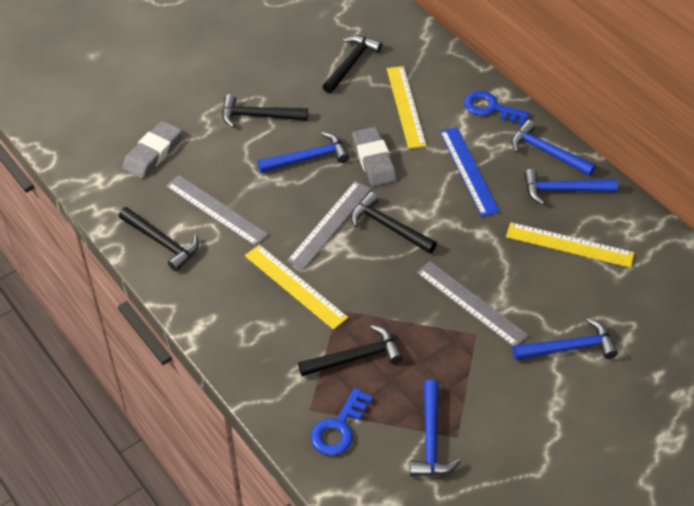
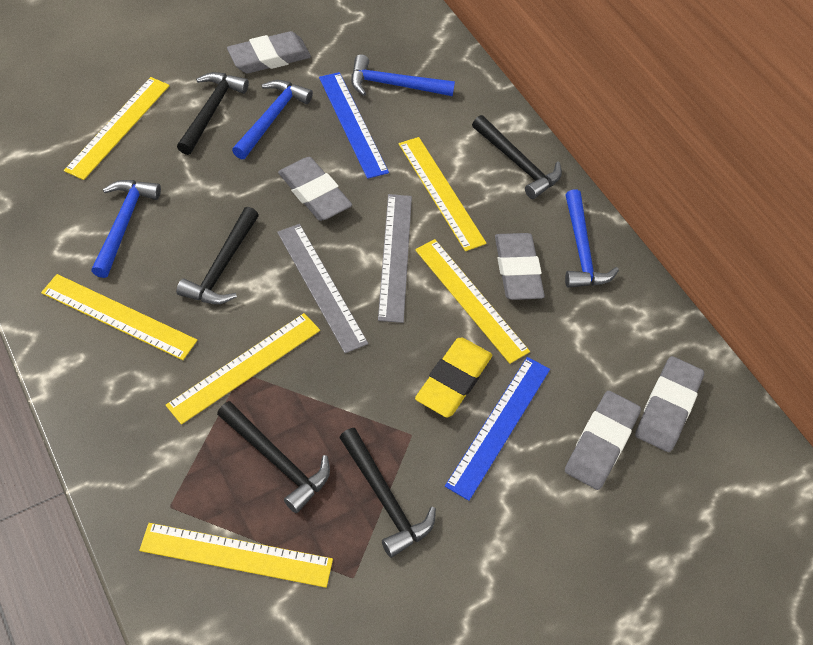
blue hammer: [258,132,349,173] [410,380,461,476] [511,120,596,176] [513,318,618,360] [524,169,618,205] = 5 -> [91,180,161,278] [232,80,313,159] [351,54,455,96] [565,190,619,288] = 4
blue key: [310,388,373,456] [464,91,530,126] = 2 -> none = 0
blue ruler: [440,127,500,217] = 1 -> [319,72,389,179] [445,357,550,501] = 2
grey eraser: [122,121,182,179] [352,127,397,186] = 2 -> [227,31,311,73] [278,157,352,221] [495,233,545,300] [565,391,641,490] [635,356,704,452] = 5
grey ruler: [166,175,268,246] [287,181,371,270] [416,261,529,346] = 3 -> [277,224,368,353] [378,194,412,323] = 2
yellow eraser: none = 0 -> [415,337,492,418] = 1
yellow ruler: [245,245,348,330] [387,66,427,149] [506,222,634,268] = 3 -> [41,274,197,360] [64,77,170,180] [139,523,333,588] [166,313,320,425] [399,137,487,251] [415,239,530,364] = 6

